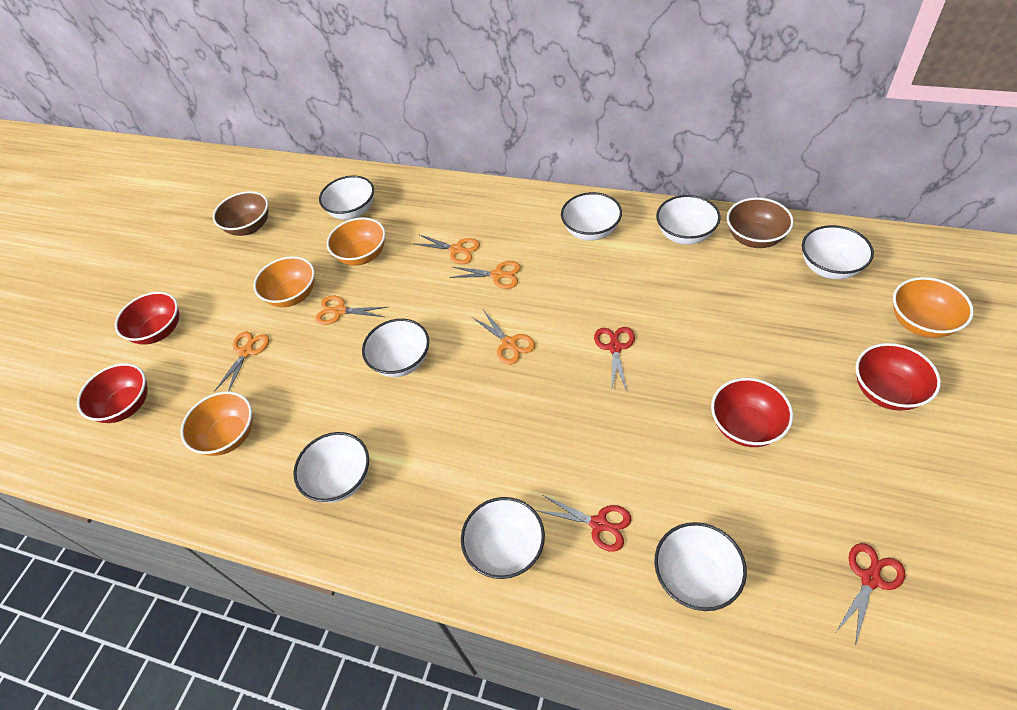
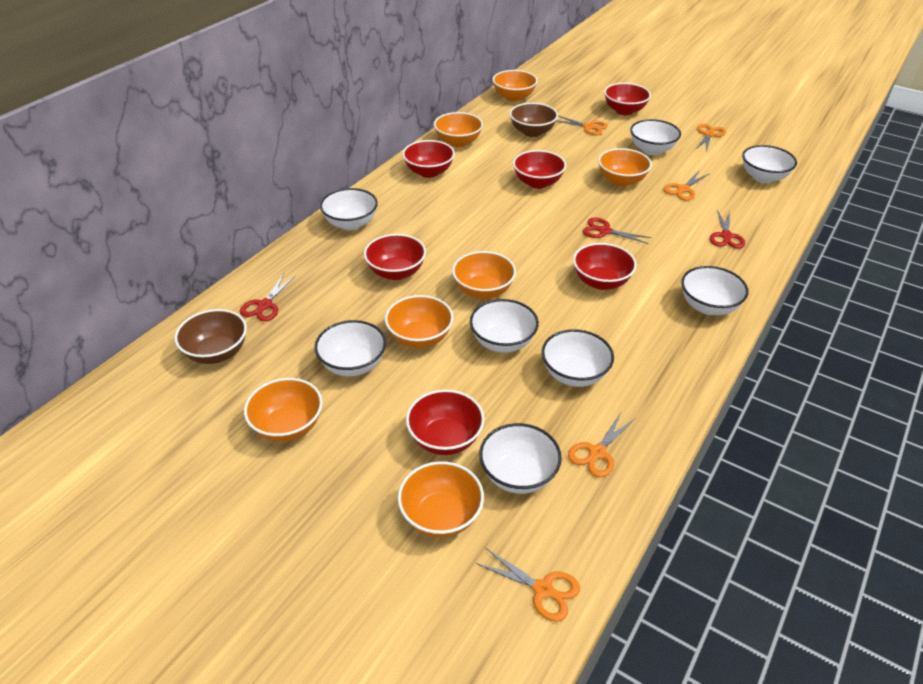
orange bowl: [181,391,253,456] [254,256,315,307] [327,217,385,266] [893,277,974,338] = 4 -> [244,378,322,442] [385,295,453,348] [398,461,484,538] [434,112,483,147] [452,251,516,299] [493,70,538,102] [598,148,652,187] = 7
red bowl: [77,363,148,423] [115,292,179,345] [711,378,793,447] [856,343,941,411] = 4 -> [364,234,426,280] [402,140,455,178] [406,389,485,455] [513,150,566,189] [573,243,637,290] [604,83,651,115] = 6

